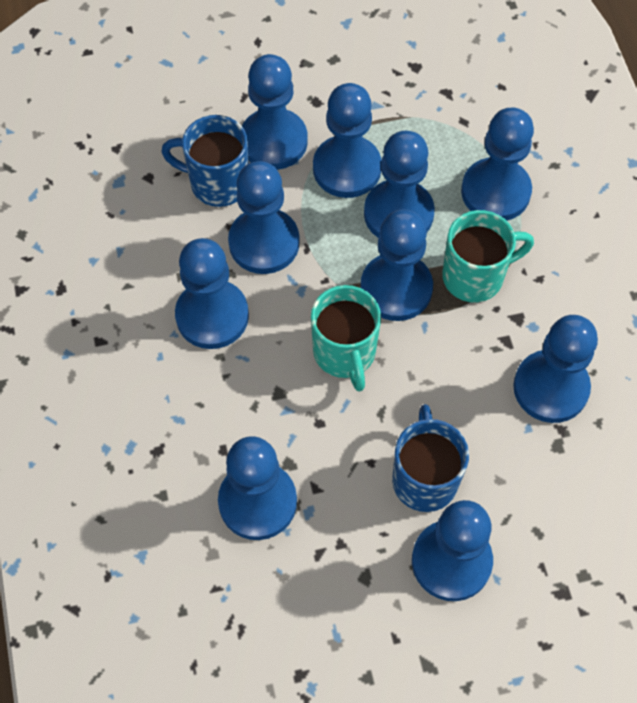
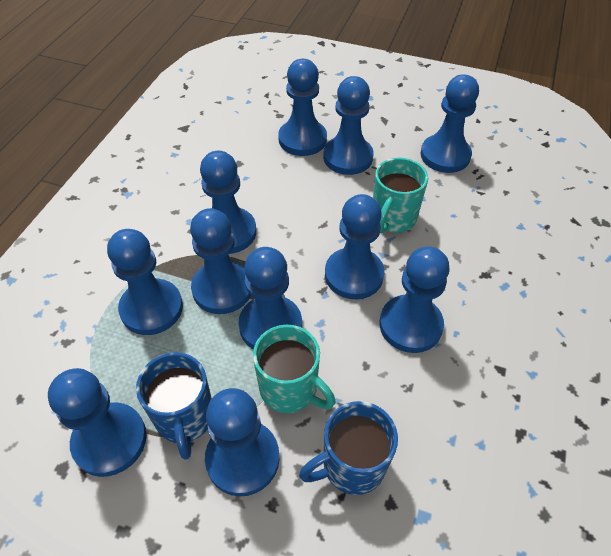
blue pawn: [175,238,249,349] [218,436,297,540] [228,161,300,274] [242,54,308,170] [313,83,382,198] [361,209,433,321] [364,131,435,238] [412,500,493,601] [461,107,534,221] [513,315,598,423] = 10 -> [48,368,147,477] [107,229,183,335] [190,208,251,314] [200,151,256,254] [205,388,279,497] [239,247,302,350] [278,59,327,156] [323,76,373,175] [325,194,384,299] [380,246,450,353] [421,74,479,173] = 11

